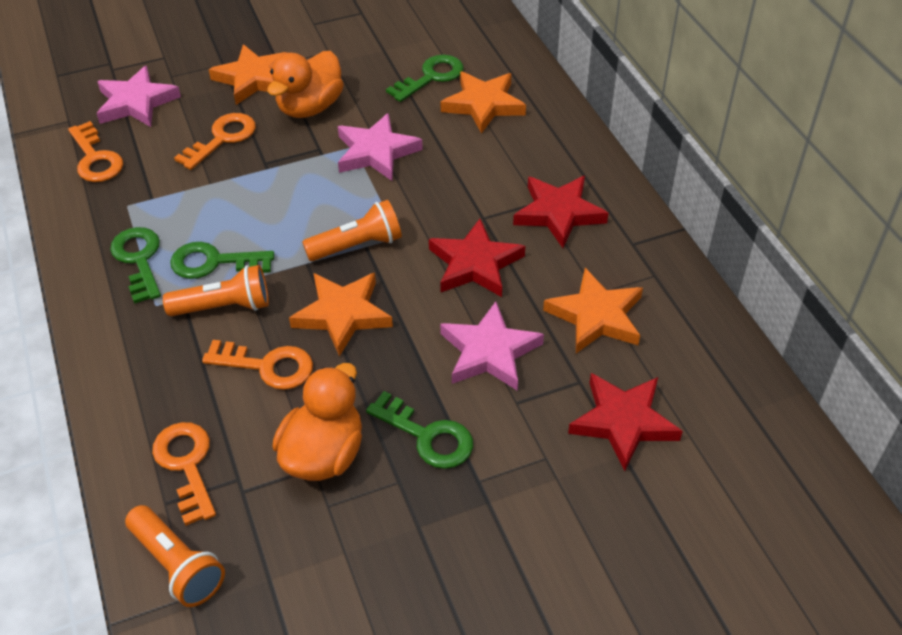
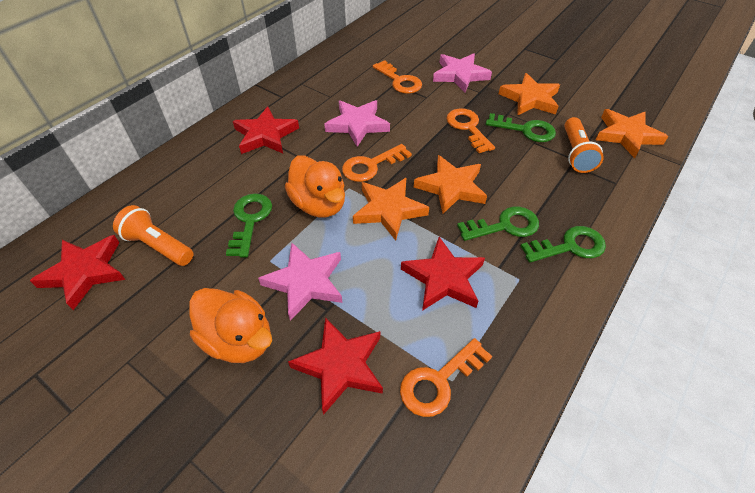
orange flashlight: [125,505,225,607] [163,265,269,316] [302,200,402,261] = 3 -> [113,205,194,266] [564,117,604,173] = 2
red star: [429,219,525,297] [513,176,608,248] [568,373,683,471] = 3 -> [30,235,125,310] [233,106,299,154] [288,317,383,415] [401,237,485,311] = 4

